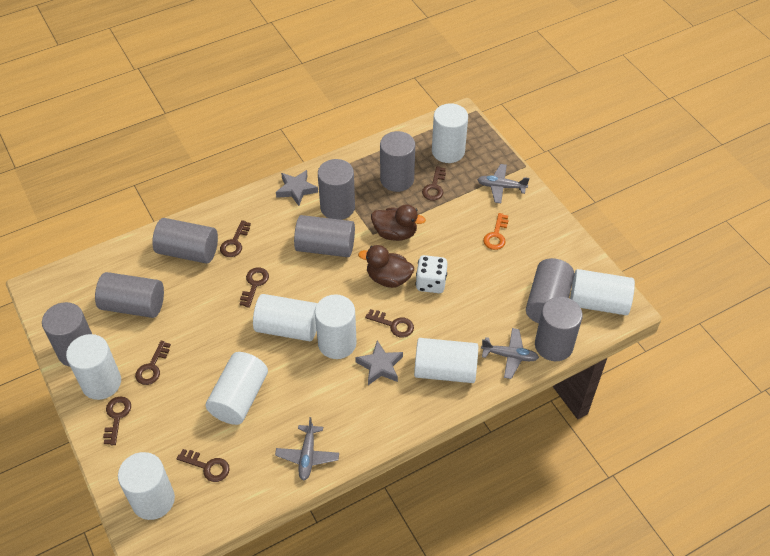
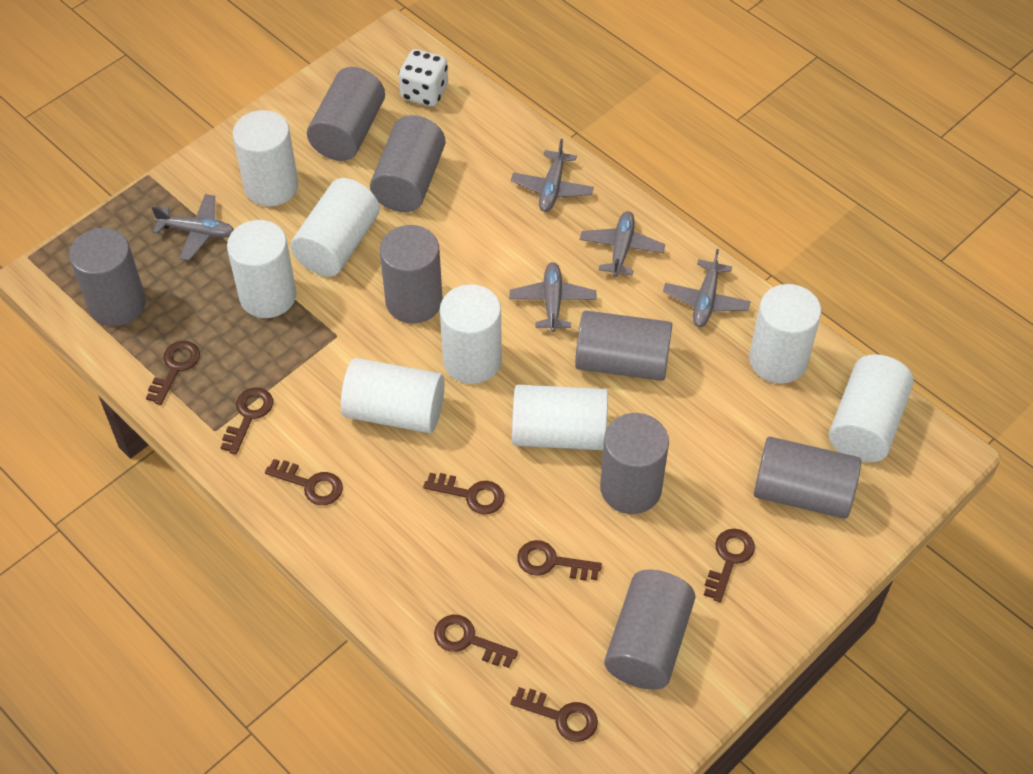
brown duck: [358,245,414,288] [371,204,426,241] = 2 -> none = 0
brown key: [103,397,131,445] [135,341,171,385] [177,449,230,482] [220,220,251,257] [240,267,269,308] [365,309,414,338] [422,166,446,201] = 7 -> [146,341,200,405] [221,387,273,454] [265,459,343,505] [423,473,505,514] [434,615,518,668] [510,687,598,742] [517,540,602,581] [704,529,755,602] = 8
grey plane: [275,417,339,481] [477,164,529,203] [481,328,539,379] = 3 -> [151,194,234,261] [509,262,596,332] [511,139,594,212] [580,211,665,277] [663,249,751,327] = 5
grey star: [276,170,318,206] [355,341,403,385] = 2 -> none = 0
orange key: [483,213,508,250] = 1 -> none = 0

